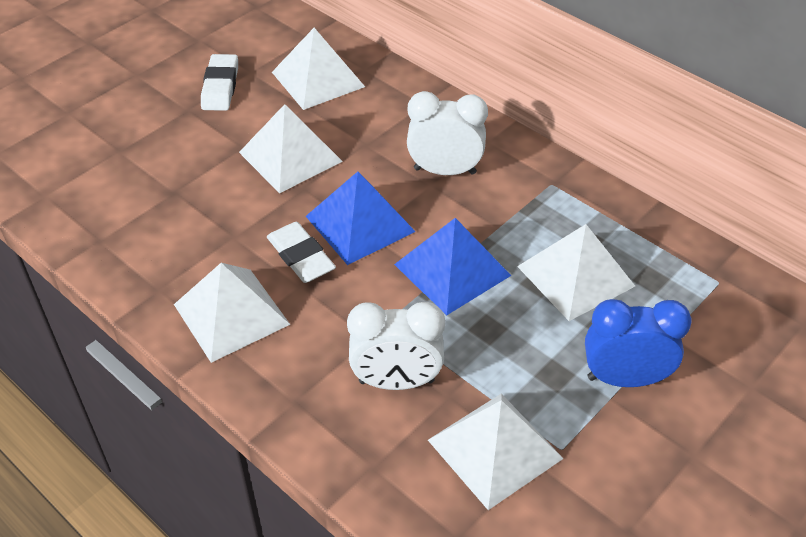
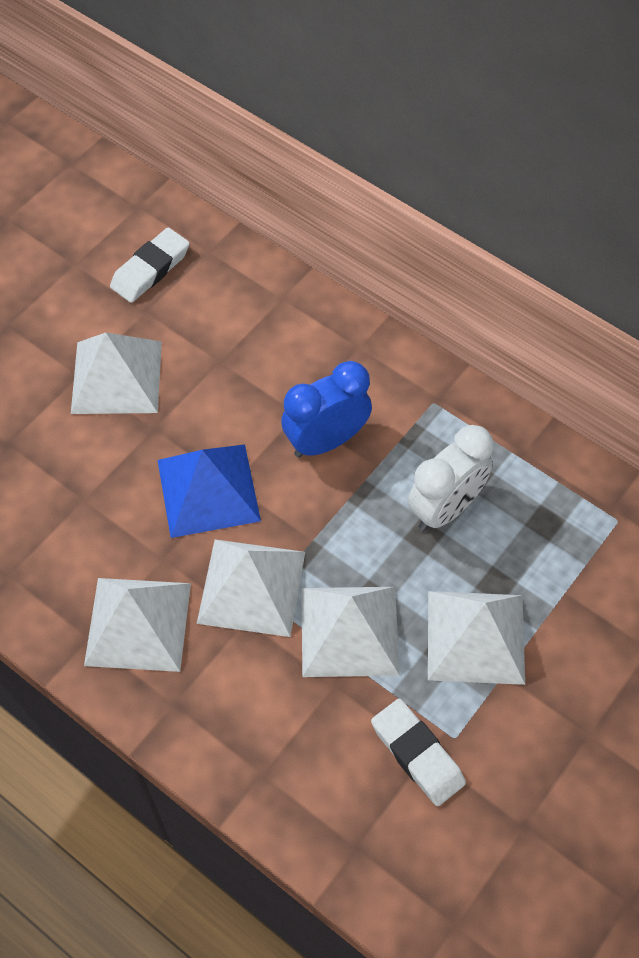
blue pyramid: [306,172,416,265] [394,218,511,315] = 2 -> [157,444,261,538] = 1
white clock: [347,302,445,390] [407,91,488,175] = 2 -> [407,425,494,531] = 1

